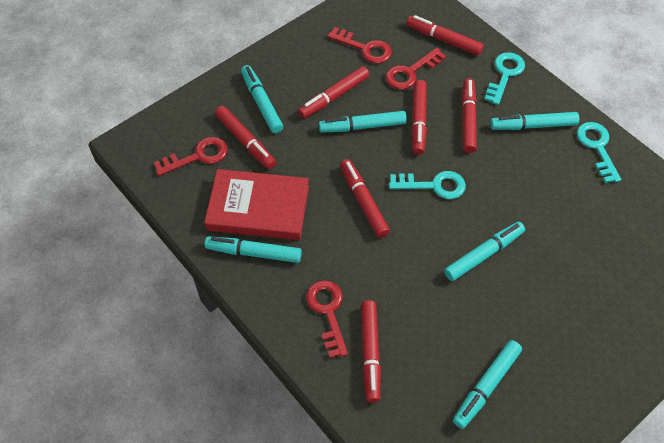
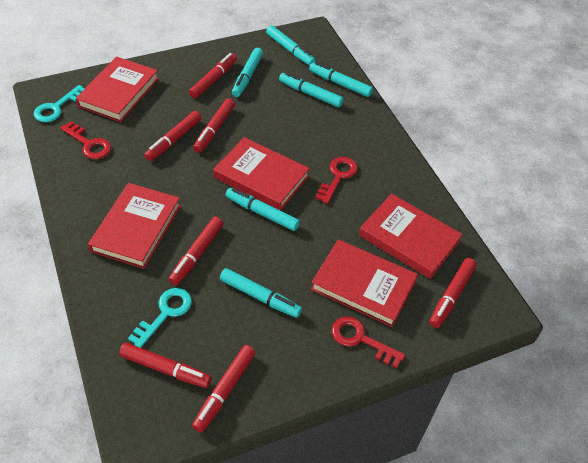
red book: [204,169,309,240] = 1 -> [76,56,159,122] [88,183,181,269] [213,137,310,211] [311,239,418,327] [359,194,463,279] = 5
red key: [154,137,228,176] [306,280,348,358] [327,27,392,64] [386,48,446,90] = 4 -> [60,121,111,159] [315,157,358,204] [332,316,405,368] = 3
turquoise key: [389,171,466,199] [484,52,525,105] [577,122,621,183] = 3 -> [34,85,84,122] [128,288,192,348] = 2

